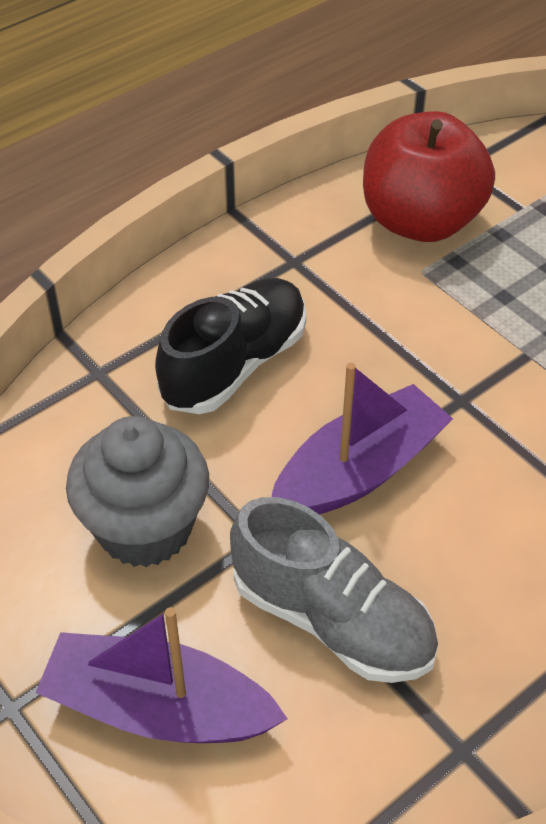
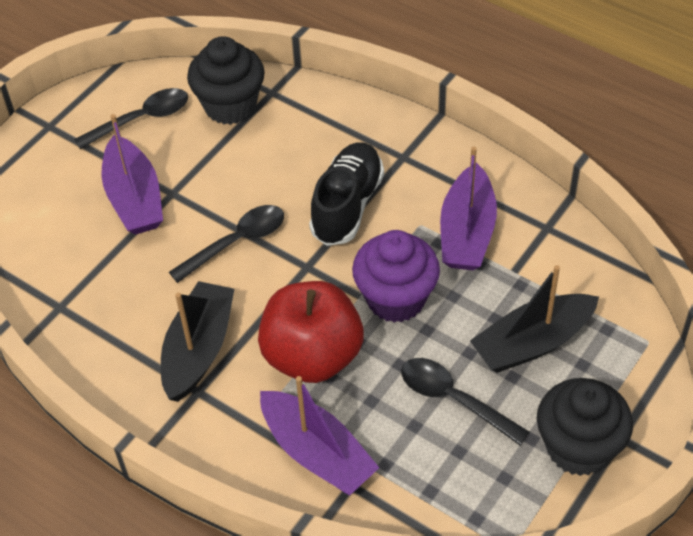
black boat: none = 0 -> [161,281,234,402] [470,265,599,373] = 2
black cupcake: none = 0 -> [187,36,265,125] [537,378,633,476] = 2
black spoon: none = 0 -> [74,88,188,149] [169,205,284,283] [401,358,530,445] = 3
grey cupcake: [66,416,209,567] = 1 -> none = 0
grey shoe: [230,497,438,683] = 1 -> none = 0
purple boat: [35,607,288,743] [272,363,453,515] = 2 -> [102,114,163,235] [260,376,379,495] [440,147,497,270] = 3
purple cupcake: none = 0 -> [352,230,440,323] = 1

